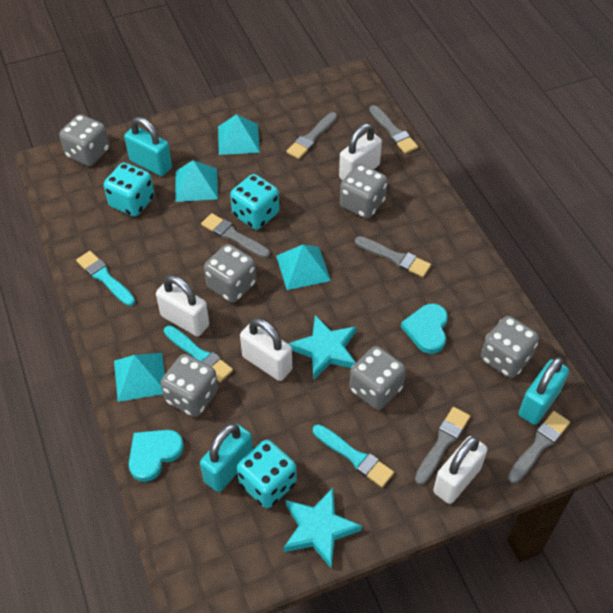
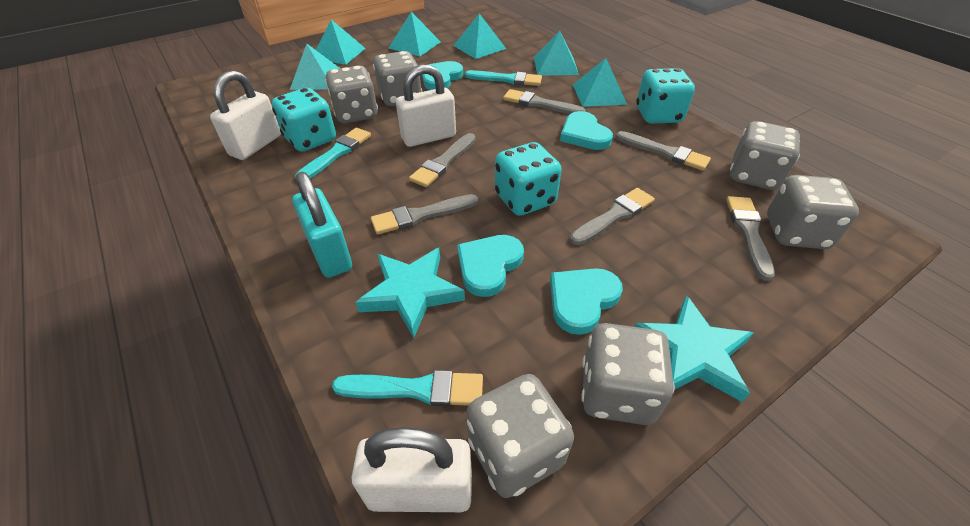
turquoise heart: [129,430,184,482] [401,304,448,354] = 2 -> [422,61,463,90] [457,235,524,297] [550,268,623,335] [560,111,613,150] = 4
turquoise padlock: [124,117,172,176] [200,424,253,492] [519,357,569,425] = 3 -> [292,172,352,278] = 1
turquoise pyramid: [114,353,165,402] [175,160,218,202] [218,114,260,155] [276,244,331,290] = 4 -> [290,44,339,90] [316,20,366,65] [389,12,441,56] [453,13,506,59] [534,31,579,75] [573,58,627,107] = 6
white padlock: [156,275,209,336] [240,318,292,381] [339,124,382,180] [433,436,488,504] = 4 -> [210,71,281,160] [351,427,472,512] [396,64,456,147] = 3

